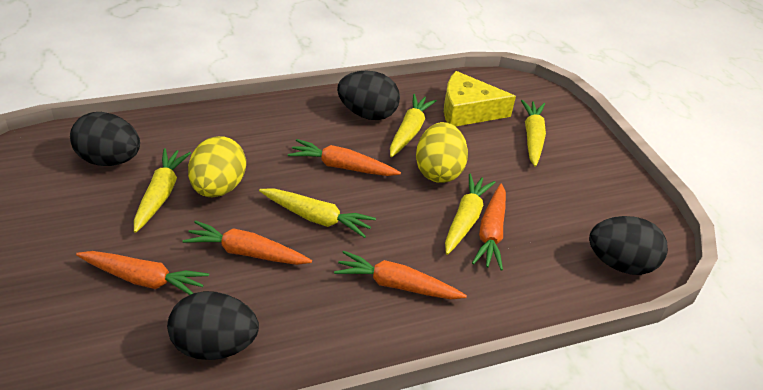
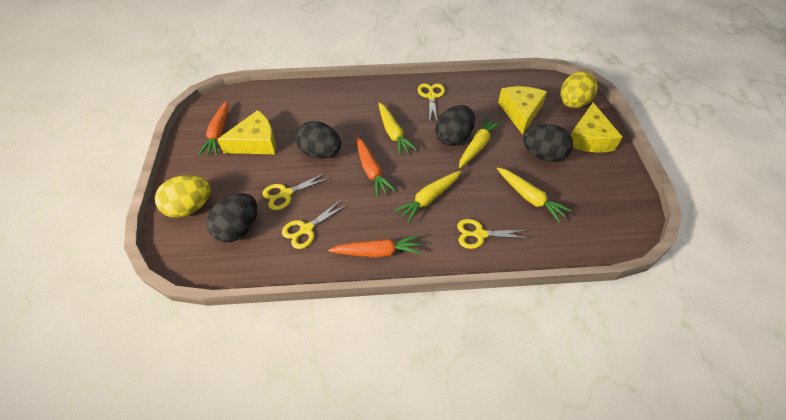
orange carrot: [76,251,209,295] [183,220,312,265] [288,139,401,176] [334,251,467,299] [472,184,506,271] = 5 -> [198,101,228,156] [328,235,422,258] [356,137,396,197] = 3
yellow carrot: [134,148,191,233] [259,188,376,238] [390,94,437,157] [445,174,496,255] [521,100,546,167] = 5 -> [378,103,417,156] [394,171,461,224] [459,116,502,168] [497,167,572,223] = 4
yellow cheese: [444,71,516,127] = 1 -> [217,110,276,154] [498,86,547,135] [571,103,622,152] = 3
yellow scissors: none = 0 -> [263,173,330,210] [282,199,348,249] [418,83,445,122] [457,219,530,249] = 4

